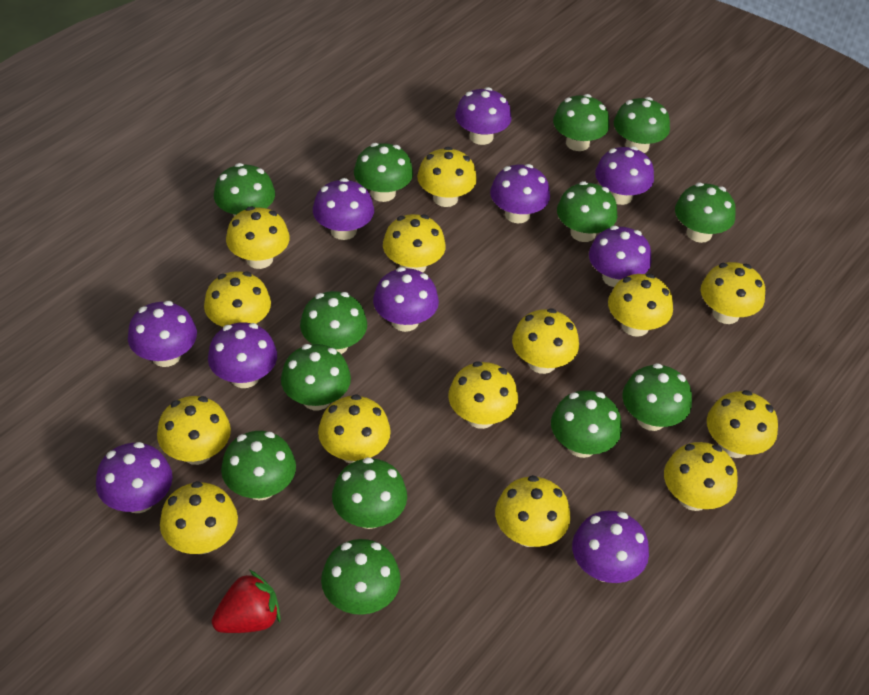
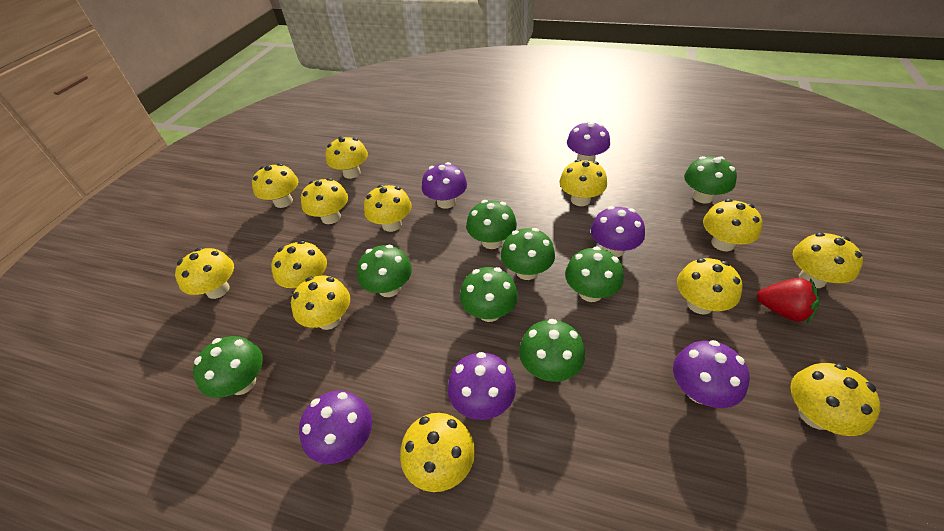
green mushroom: [214,163,275,217] [221,431,296,501] [281,344,351,410] [300,291,367,354] [321,539,401,615] [332,457,407,529] [354,143,413,202] [551,390,622,458] [553,94,609,151] [557,181,617,242] [614,97,670,153] [622,363,692,431] [675,183,736,243] = 13 -> [193,336,263,398] [357,245,412,297] [460,267,518,322] [466,200,517,249] [501,228,555,280] [519,319,585,382] [565,246,624,302] [684,156,737,204] = 8
purple mushroom: [96,442,173,513] [128,301,197,367] [208,322,277,388] [313,178,374,240] [373,267,439,332] [455,87,512,145] [490,164,550,223] [572,511,649,583] [589,226,652,287] [595,146,654,205] = 10 -> [299,391,372,464] [422,162,467,209] [448,352,516,420] [567,121,610,162] [591,206,645,257] [673,340,750,408] = 6
yellow mushroom: [157,396,231,465] [160,481,238,554] [204,271,271,327] [226,207,290,269] [318,394,391,463] [383,214,446,273] [417,147,477,207] [448,361,518,429] [495,475,571,547] [512,308,579,374] [608,274,673,337] [664,442,738,511] [701,262,765,324] [707,390,778,458] = 14 -> [175,248,234,299] [252,163,299,208] [271,240,327,288] [291,276,350,330] [301,178,348,224] [326,136,368,179] [364,185,412,232] [400,413,475,492] [559,159,607,206] [677,258,742,315] [703,199,763,251] [791,363,881,436] [793,232,863,288] = 13

